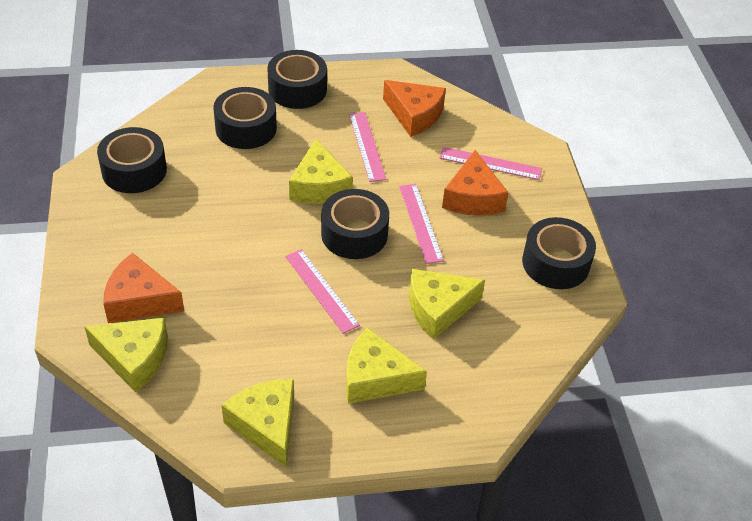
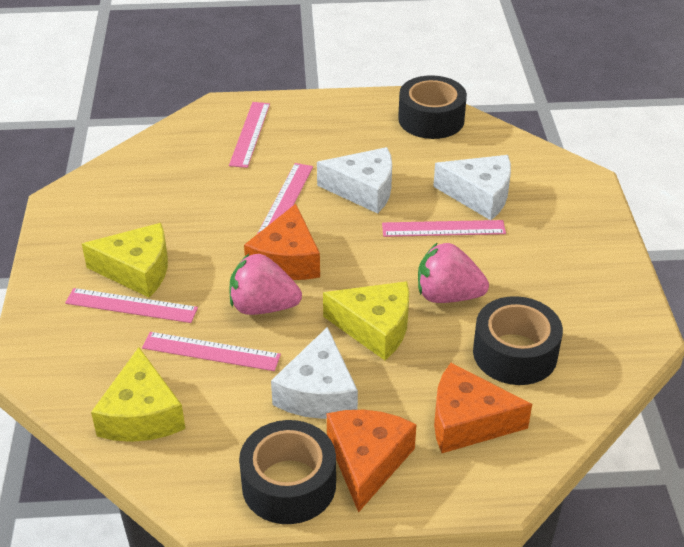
black tape: [97,127,167,193] [213,87,277,149] [267,50,327,109] [321,189,389,259] [522,217,596,289] = 5 -> [239,420,336,524] [398,75,467,139] [473,296,563,385] = 3
pink ruler: [285,249,360,334] [349,112,386,182] [399,184,444,264] [439,147,542,180] = 4 -> [65,288,198,323] [142,332,281,371] [229,102,270,168] [257,163,313,234] [382,220,506,237] = 5
pink strawberry: none = 0 -> [229,254,302,315] [418,242,489,303] = 2
white cheese: none = 0 -> [271,327,358,419] [317,147,392,214] [433,155,511,220] = 3
yellow cheese: [84,318,168,393] [222,379,294,467] [289,139,353,204] [346,328,427,404] [409,269,485,340] = 5 -> [82,223,168,298] [91,347,185,442] [323,281,409,360] = 3

